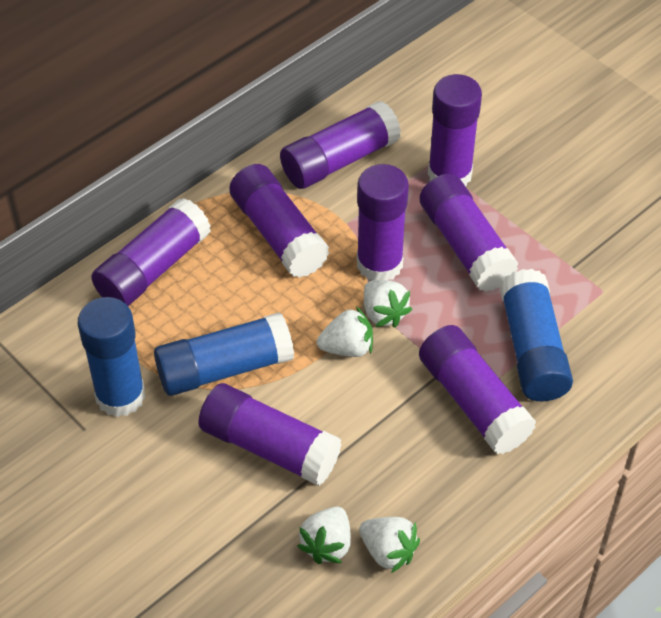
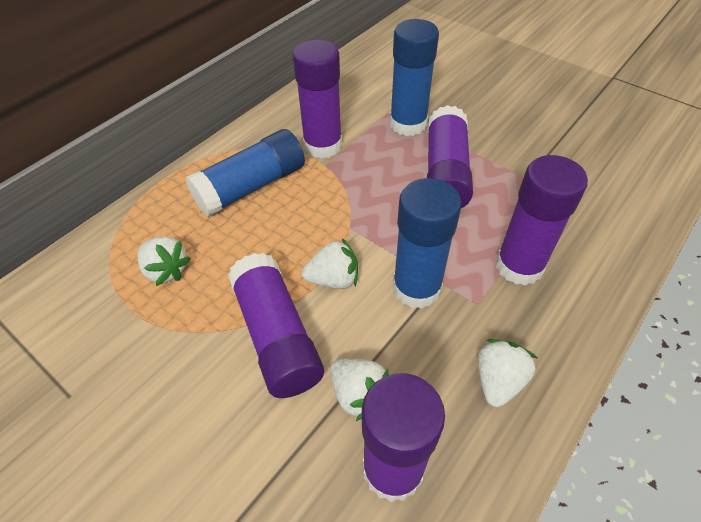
purple glue stick: [91,198,211,306] [198,383,342,486] [229,164,329,278] [280,101,401,189] [357,164,409,280] [419,325,536,454] [420,174,519,292] [428,74,482,186] = 8 -> [228,253,324,398] [293,39,342,159] [362,373,445,502] [427,105,473,208] [496,155,588,286] = 5

